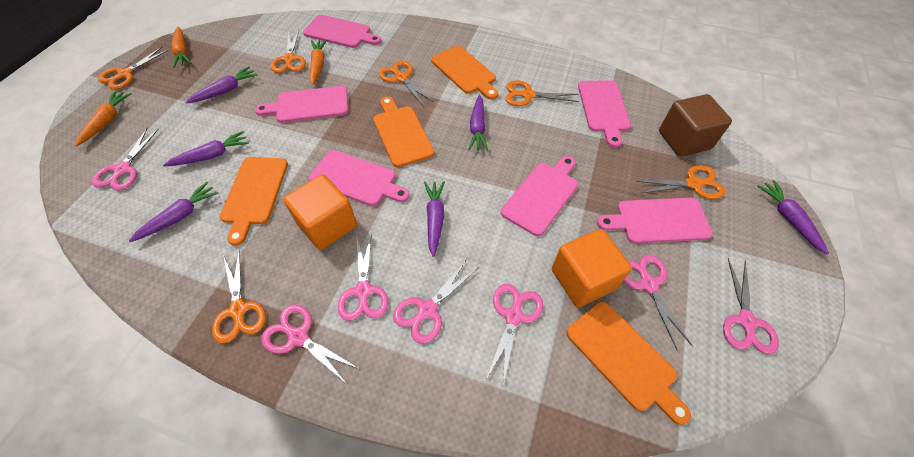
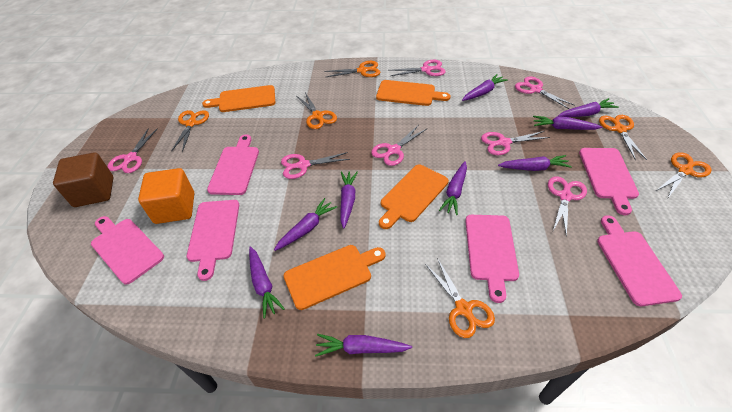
orange carrot: [75,91,131,146] [171,27,191,68] [310,39,327,85] = 3 -> none = 0
orange cube: [283,174,357,250] [552,229,632,307] = 2 -> [138,168,194,224] = 1
purple carrot: [129,182,218,242] [163,131,249,166] [186,66,258,104] [424,181,445,257] [468,95,488,150] [757,180,829,254] = 6 -> [249,247,285,318] [274,198,337,251] [315,334,412,357] [340,171,358,228] [439,161,467,215] [462,74,508,101] [498,155,572,171] [533,116,602,130] [558,98,619,117] = 9

